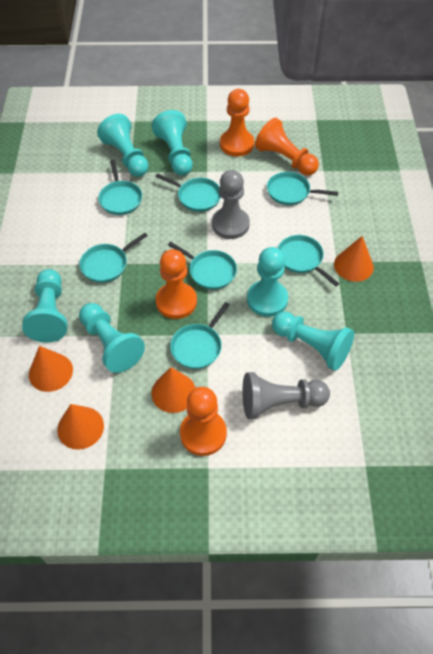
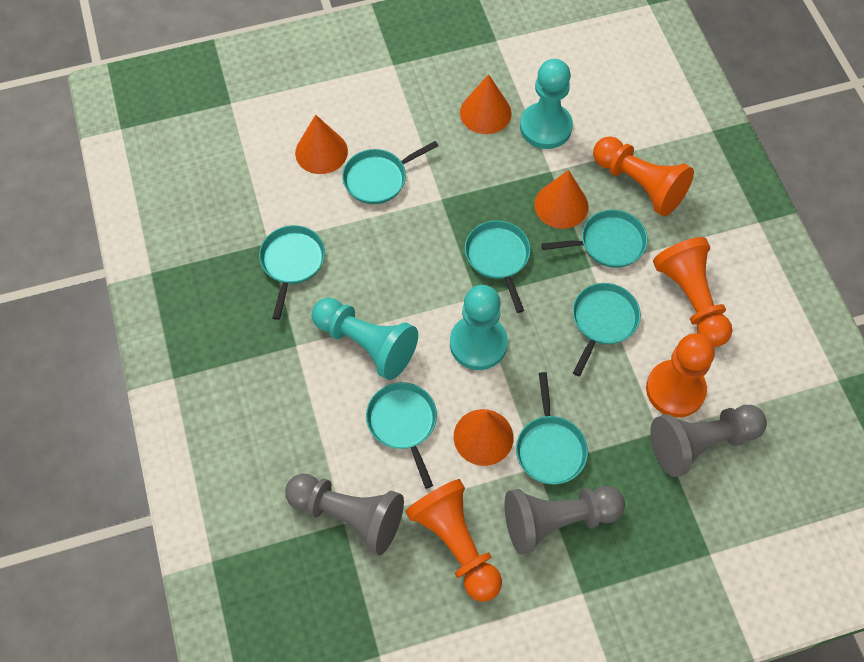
grey pawn: [212,170,250,239] [242,372,330,419] = 2 -> [285,474,404,555] [505,486,625,555] [650,405,767,477] = 3
turquoise pawn: [22,269,68,343] [79,303,145,373] [97,114,149,177] [152,110,193,175] [247,247,288,317] [272,311,355,371] = 6 -> [312,298,418,380] [450,285,508,370] [520,59,573,149] = 3

